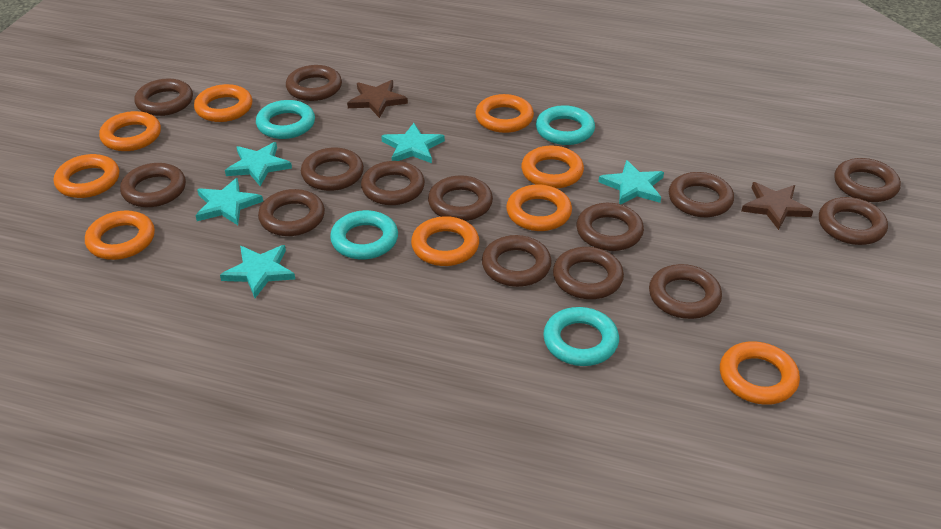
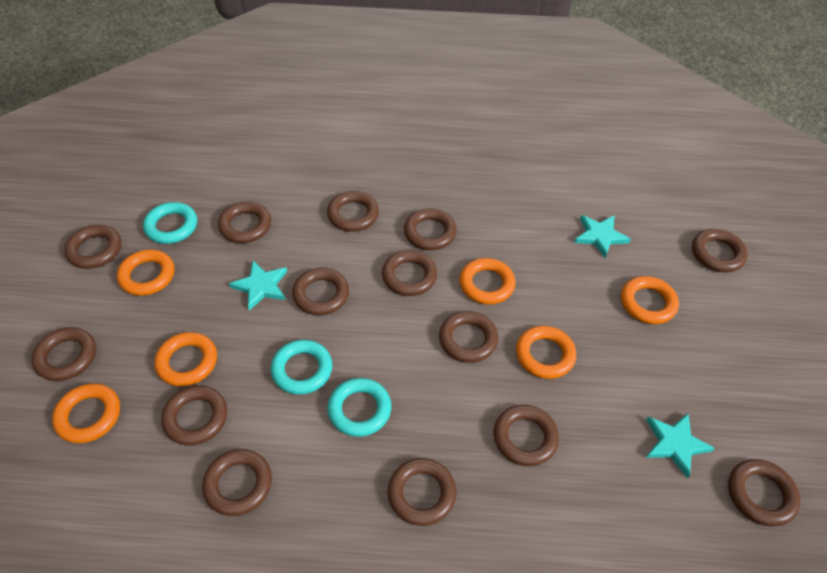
brown star: [347,80,408,118] [741,182,813,230] = 2 -> none = 0
orange ring: [54,154,119,198] [85,210,155,260] [99,111,161,151] [194,84,252,122] [411,216,479,266] [475,94,534,133] [506,185,572,231] [521,146,584,189] [720,341,800,405] = 9 -> [52,383,120,443] [117,249,175,296] [154,332,217,386] [460,258,515,305] [516,326,576,379] [621,276,679,324] = 6
turquoise ring: [256,100,315,139] [330,210,398,259] [536,105,595,145] [543,307,619,366] = 4 -> [143,202,197,244] [271,340,332,395] [327,378,391,437] = 3
turquoise star: [195,178,263,225] [220,245,295,298] [225,142,292,186] [381,123,445,163] [598,160,664,204] = 5 -> [229,261,287,310] [574,215,631,258] [646,413,715,478] = 3

